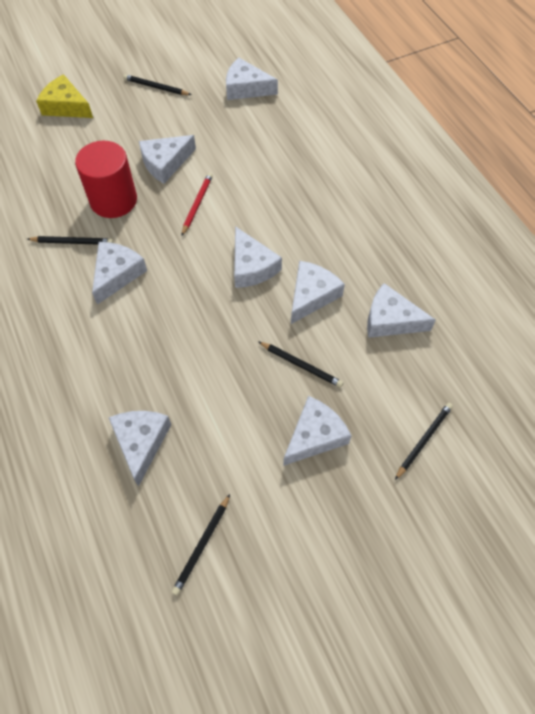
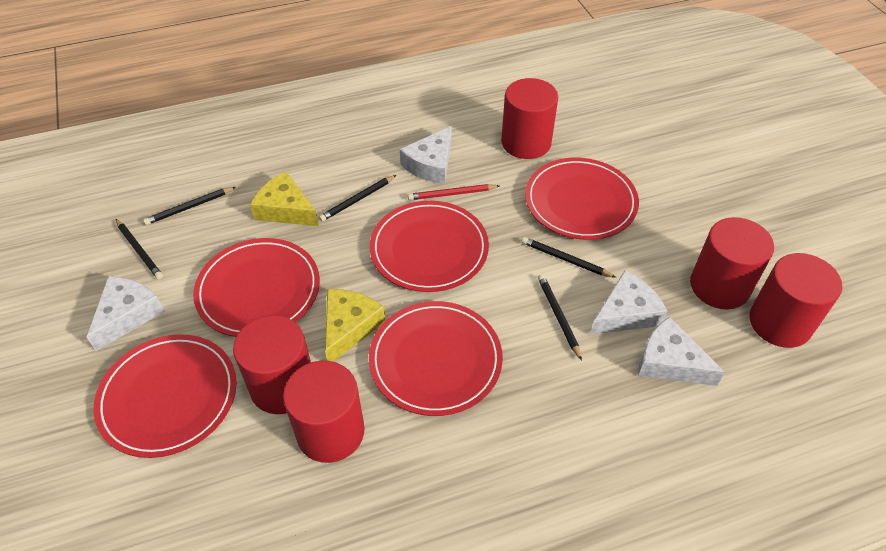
red cylinder: [75,141,137,218] = 1 -> [233,315,311,414] [283,361,365,463] [501,78,558,159] [690,217,774,309] [750,253,842,348] = 5
red plate: none = 0 -> [93,334,236,458] [193,238,320,337] [369,301,503,416] [370,201,489,292] [525,158,639,240] = 5
white cheese: [92,242,147,305] [109,411,171,487] [139,135,196,184] [226,58,278,100] [234,226,282,288] [283,396,352,466] [291,261,345,324] [367,283,436,338] = 8 -> [87,276,165,351] [400,126,452,184] [590,270,667,335] [638,317,725,386] = 4
yellow cheese: [36,74,93,118] = 1 -> [250,172,319,226] [325,289,386,362] = 2

